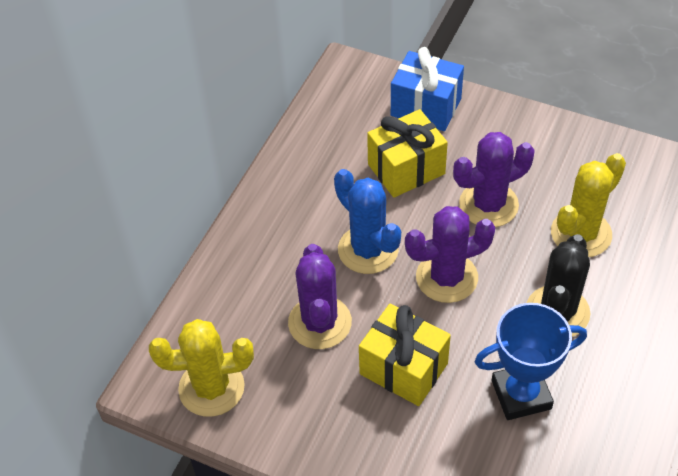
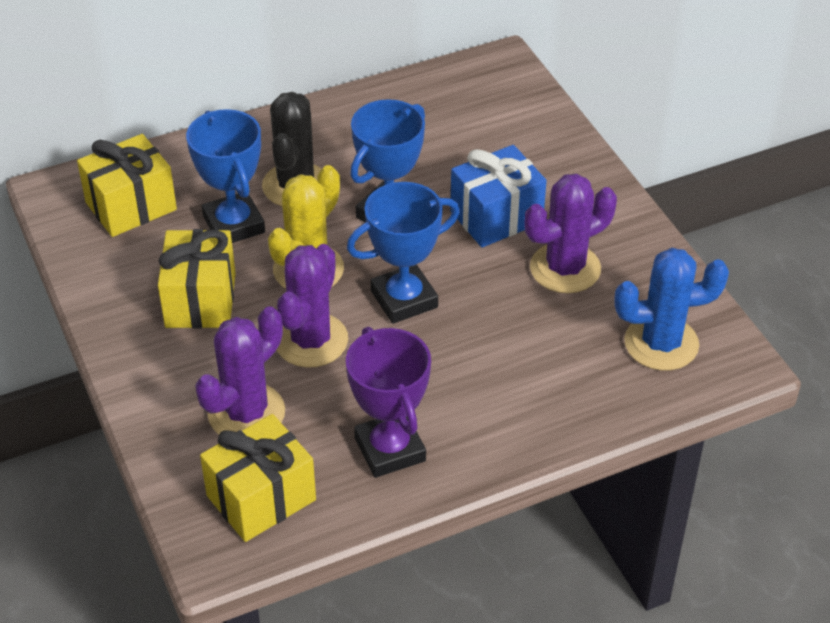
blue trophy: [475,303,587,420] = 1 -> [186,109,265,243] [347,182,460,324] [350,99,425,222] = 3
purple trophy: none = 0 -> [346,327,431,478] = 1
yellow cactus: [149,319,254,417] [551,153,626,257] = 2 -> [268,165,344,289] = 1
yellow gift: [359,303,451,406] [367,109,448,198] = 2 -> [77,134,177,237] [158,229,236,329] [200,414,316,542] = 3

